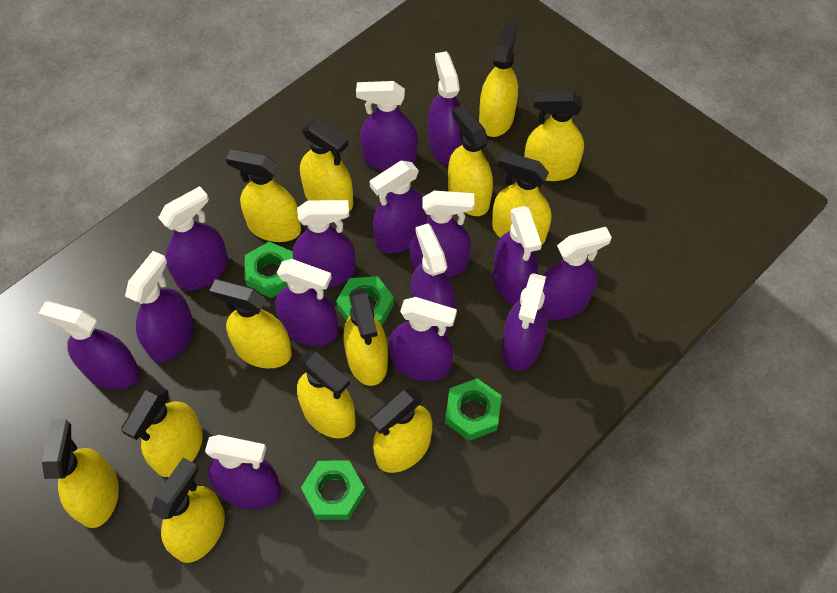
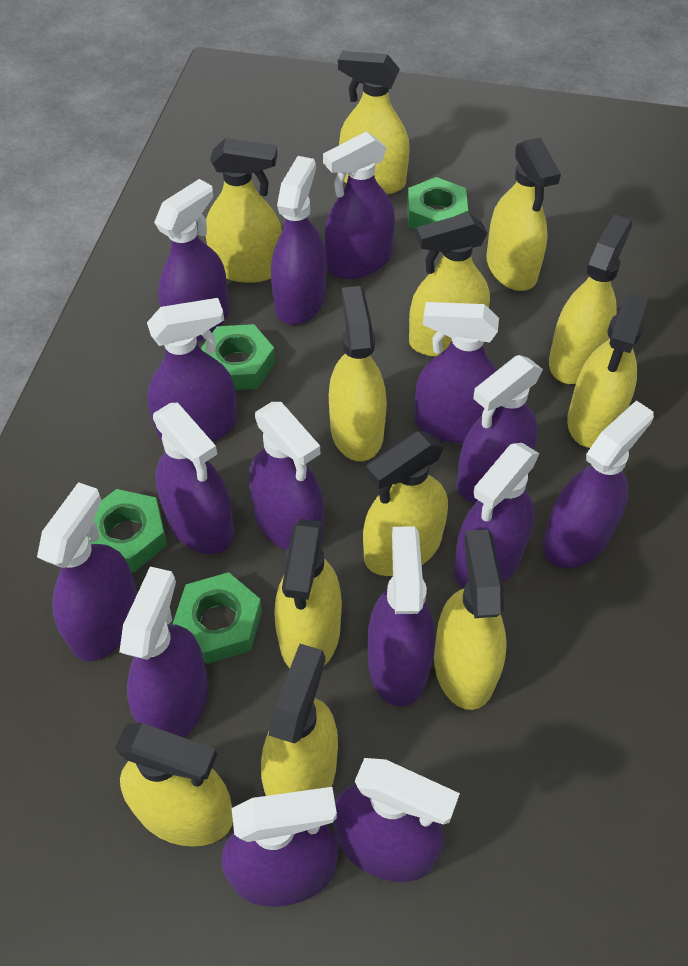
yellow spray bottle: [42,419,119,528] [121,385,203,477] [151,458,225,563] [209,279,292,368] [226,149,301,242] [297,350,356,438] [300,119,353,211] [344,288,388,386] [370,387,432,473] [448,105,493,216] [479,23,518,137] [492,151,551,244] [524,91,584,181] = 13 -> [115,723,233,847] [206,138,282,283] [261,644,338,796] [275,519,342,668] [329,286,387,461] [338,51,410,194] [363,431,448,576] [409,212,490,357] [434,530,507,710] [487,137,561,291] [549,214,632,384] [567,294,648,448] = 12

